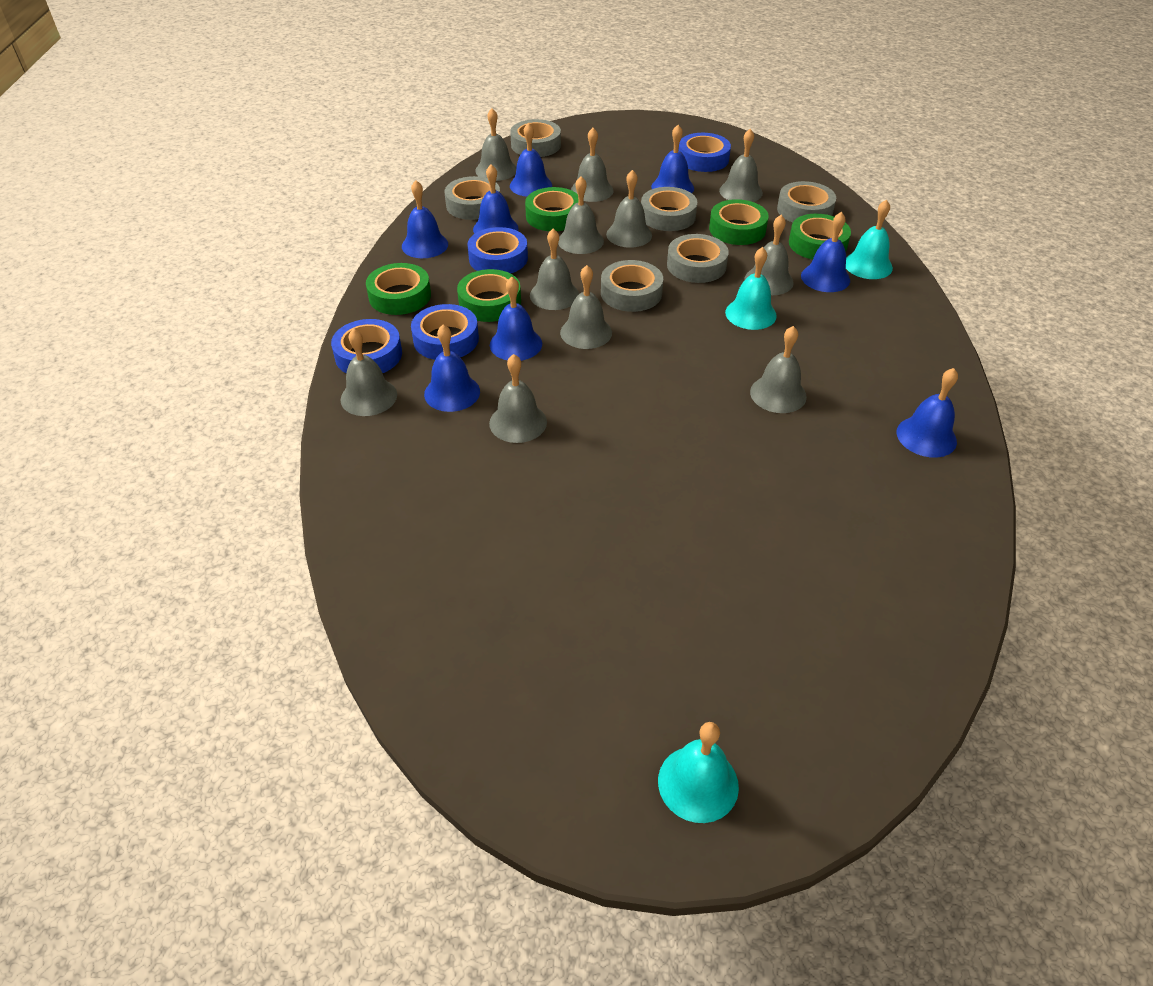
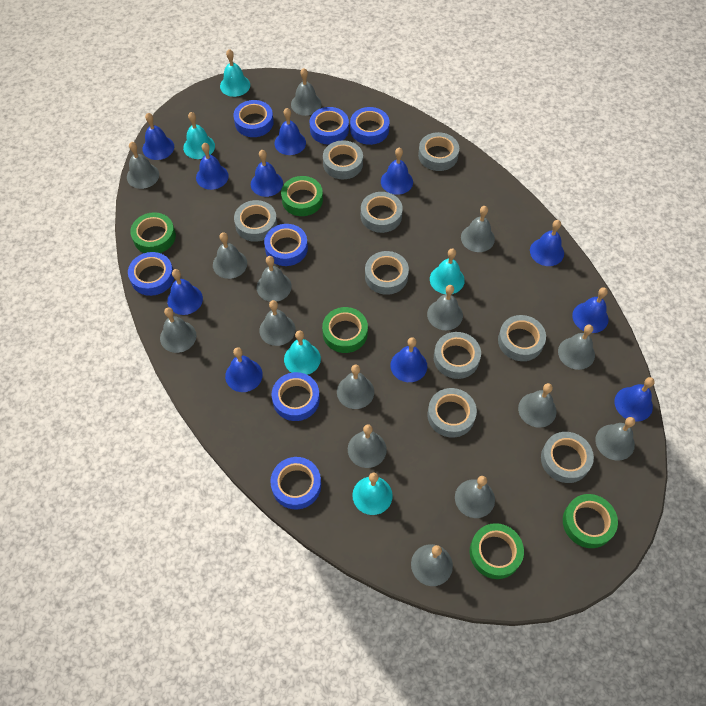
blue bell: [402,180,448,258] [424,325,480,412] [473,164,519,234] [490,277,542,361] [510,123,552,197] [651,125,694,193] [801,212,850,292] [897,368,958,458] = 8 -> [142,113,174,160] [167,269,203,315] [196,143,229,190] [225,347,263,392] [251,150,283,197] [274,108,306,155] [381,148,413,195] [390,337,427,382] [530,220,564,266] [572,287,608,333] [615,377,655,422] = 11
blue tape: [331,319,402,373] [411,304,479,360] [467,227,528,274] [679,133,731,172] = 4 -> [128,252,174,296] [233,100,274,137] [264,224,308,266] [270,457,321,509] [272,372,320,421] [310,107,349,145] [350,107,389,145] = 7
grey bell: [341,328,397,416] [475,108,517,181] [489,354,547,443] [530,229,579,310] [558,176,604,254] [560,265,612,349] [571,128,614,202] [606,170,652,248] [719,129,763,202] [744,215,794,295] [750,326,807,413] = 11 -> [127,142,159,189] [160,307,197,353] [213,232,247,279] [257,256,292,302] [259,300,296,346] [291,68,322,116] [337,365,374,409] [348,424,387,468] [411,544,453,586] [427,285,463,330] [455,476,495,518] [461,206,495,252] [518,383,557,428] [558,325,595,370] [595,417,635,461] = 15
grey tape: [445,176,500,220] [510,119,561,157] [601,260,663,312] [641,187,697,231] [667,234,729,283] [777,181,836,222] = 6 -> [234,200,277,242] [323,140,363,179] [361,192,403,233] [365,251,409,295] [418,132,459,171] [427,388,477,438] [434,332,481,379] [498,315,546,361] [541,432,594,483] = 9
turquoise bell: [658,722,739,823] [725,247,777,330] [846,199,893,279] = 3 -> [183,112,215,159] [220,49,250,97] [284,330,321,375] [352,472,393,515] [430,248,465,294] = 5

